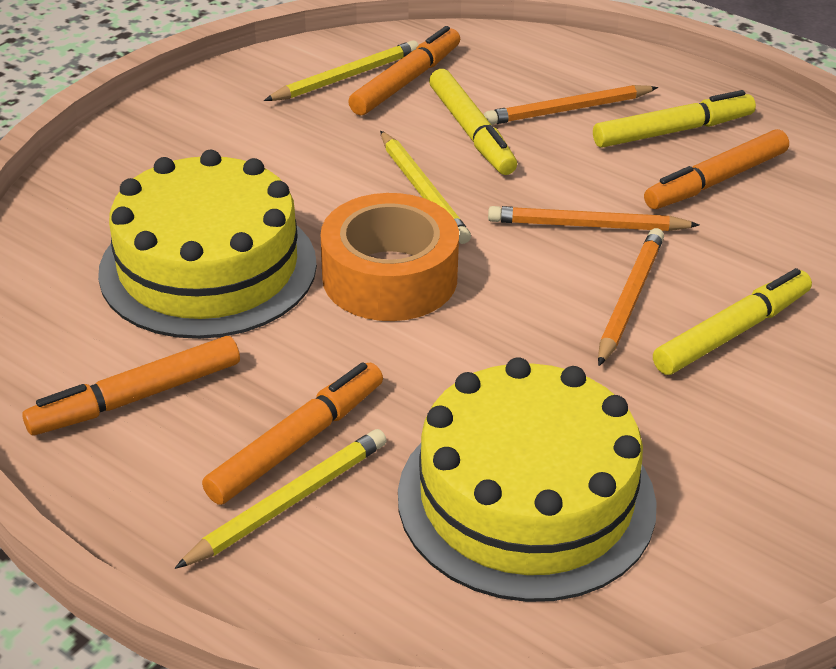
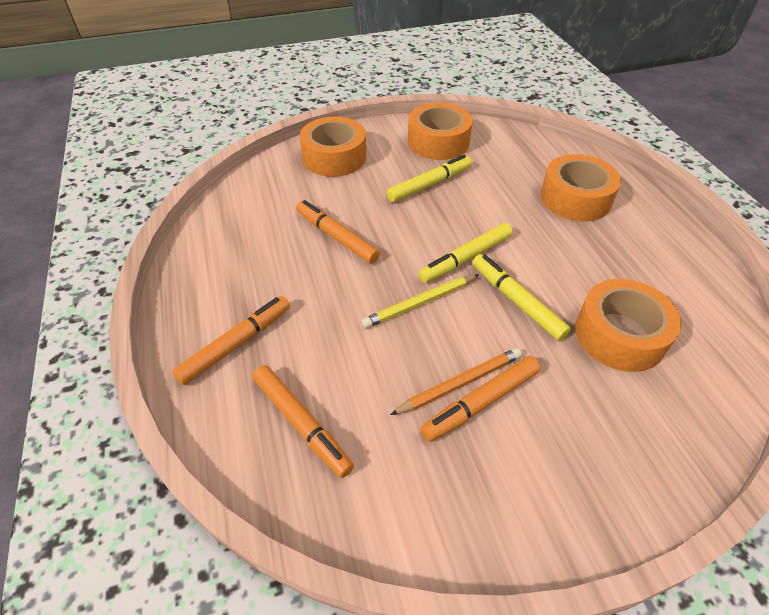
orange pencil: [484,85,658,125] [488,206,699,231] [598,228,664,366] = 3 -> [390,348,522,415] = 1
orange tape: [321,193,459,321] = 1 -> [300,117,366,177] [408,103,473,160] [541,154,621,222] [575,279,681,372] = 4
yellow cake: [98,150,317,339] [398,357,657,602] = 2 -> none = 0
yellow pencil: [175,429,387,569] [264,40,418,101] [380,131,471,244] = 3 -> [362,274,479,328] = 1

